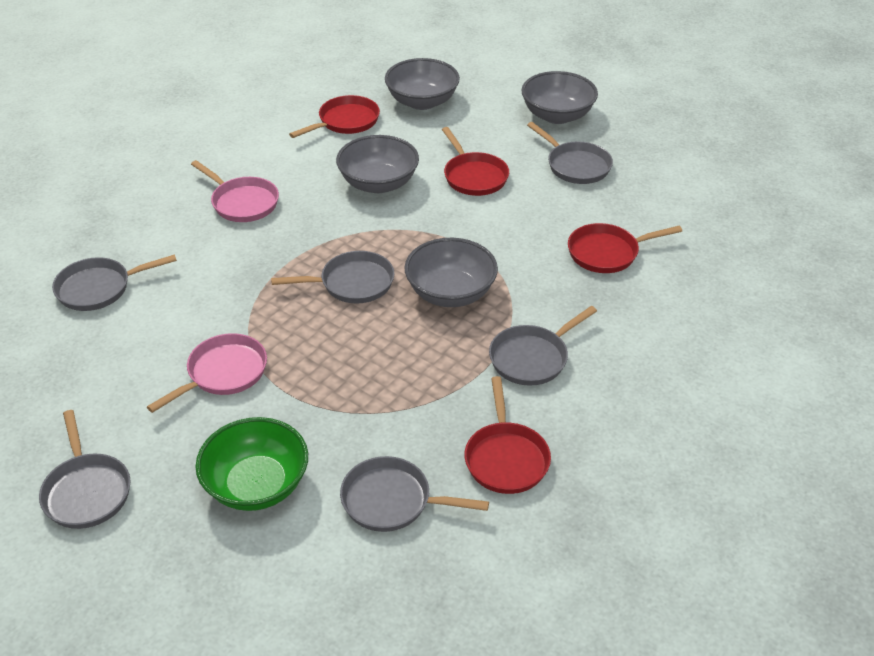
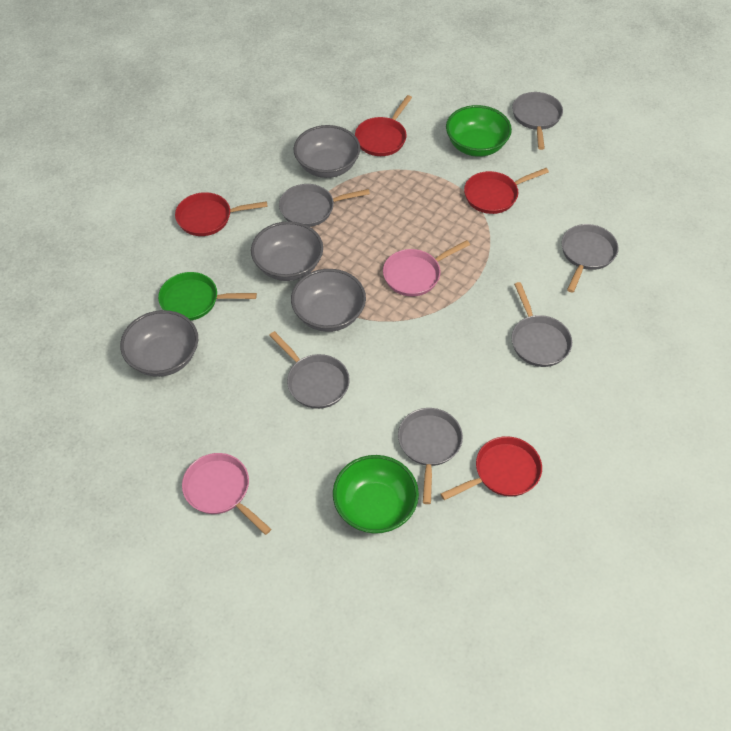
green bowl: [195,417,308,511] = 1 -> [333,455,419,534] [446,105,512,157] = 2
green pan: none = 0 -> [158,272,257,320] = 1

